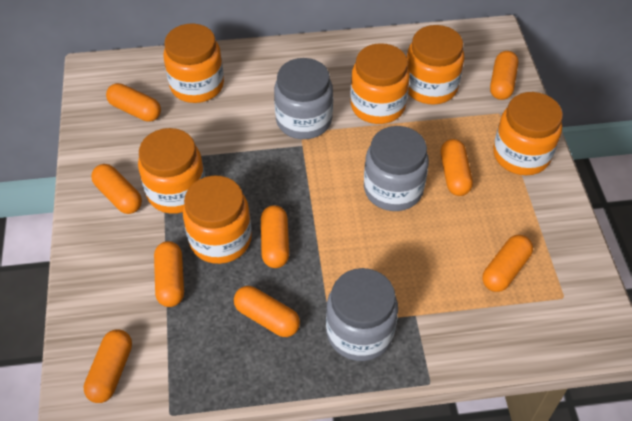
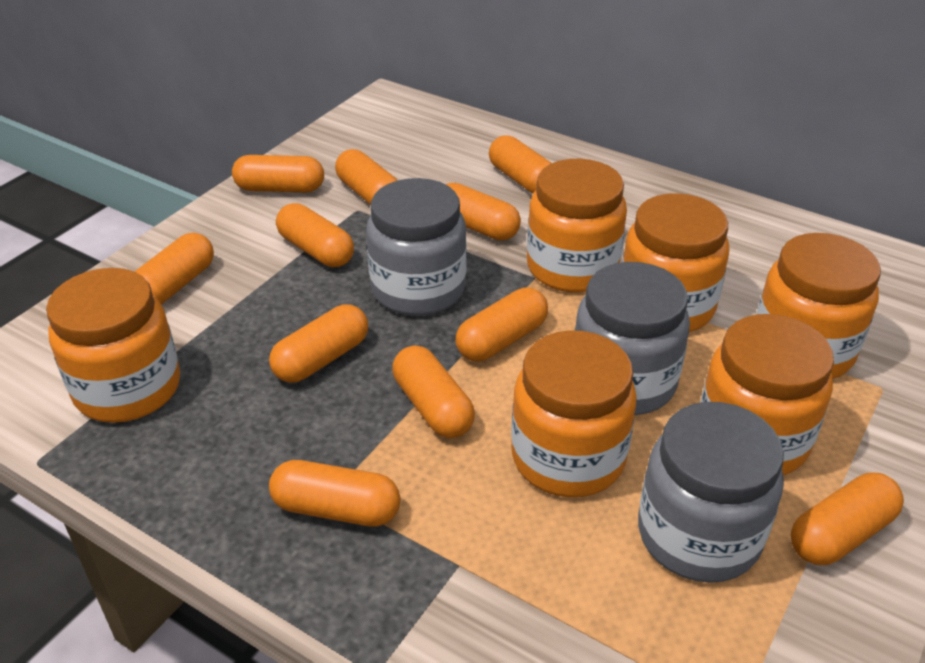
orange capsule: [84,329,132,403] [91,164,142,214] [106,83,161,122] [154,241,184,307] [234,286,300,337] [261,205,289,268] [440,139,473,196] [482,235,533,292] [490,51,518,100] = 9 -> [135,233,214,304] [232,155,324,192] [269,304,368,383] [269,460,400,527] [276,203,354,267] [335,149,398,205] [392,346,475,438] [446,183,521,240] [456,288,548,361] [489,135,551,194] [791,473,904,565] = 11

